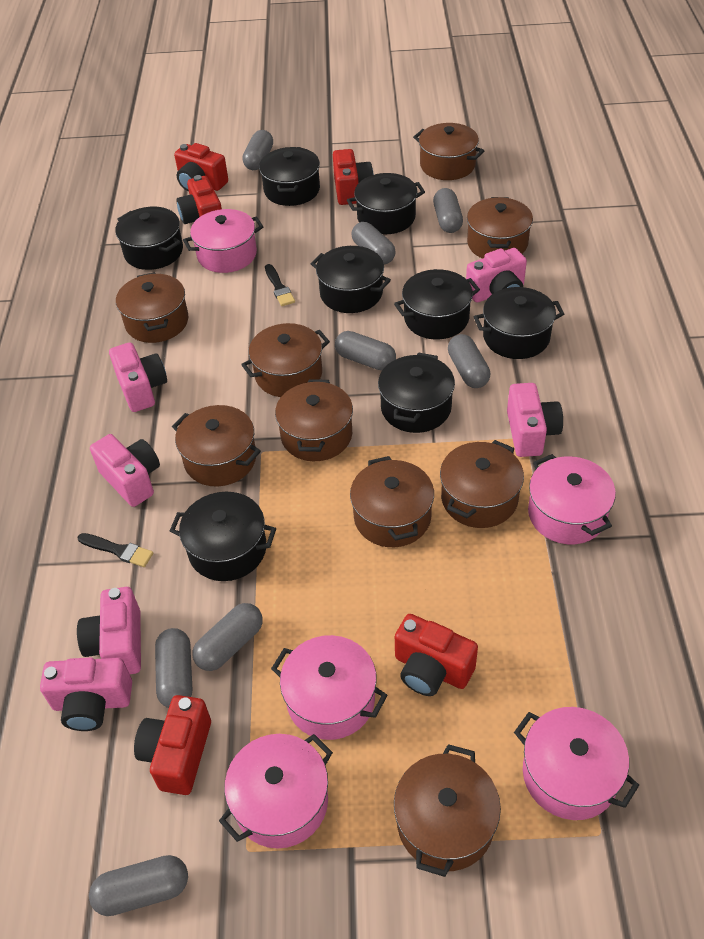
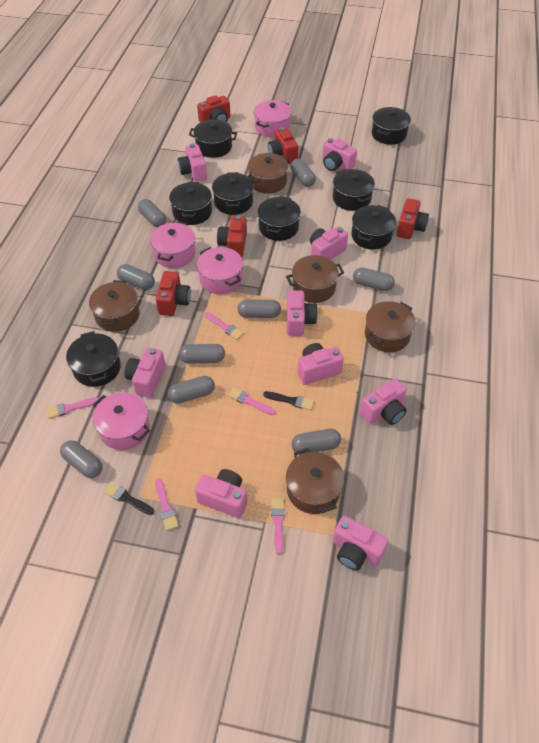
brown pot: [116,272,188,343] [172,405,261,487] [241,323,330,397] [275,379,353,461] [350,456,434,547] [394,744,501,877] [413,123,484,180] [440,440,524,528] [467,197,533,259] = 9 -> [89,280,140,332] [248,153,289,194] [286,255,344,303] [286,448,344,514] [365,301,416,352] = 5
grey capsule: [89,855,188,916] [155,628,192,708] [192,603,262,671] [242,130,273,170] [335,331,396,370] [351,222,396,264] [433,188,463,233] [448,334,490,388] = 8 -> [60,440,103,478] [117,264,155,290] [138,199,166,227] [168,376,215,404] [179,344,225,364] [237,300,281,318] [290,159,316,187] [291,429,341,455] [353,267,395,291] = 9
pink brush: none = 0 -> [46,397,99,419] [155,479,179,531] [205,312,244,340] [228,387,275,415] [271,498,285,554] = 5
pink camera: [40,657,132,731] [77,587,141,674] [90,434,160,507] [109,342,167,412] [466,248,527,302] [507,383,563,457] = 6 -> [124,347,166,398] [178,143,207,182] [195,469,247,518] [287,290,318,336] [298,343,344,385] [310,226,348,260] [322,138,357,171] [333,516,388,571] [360,378,407,425] = 9
pink pot: [183,209,264,273] [219,734,333,849] [271,635,387,740] [514,707,639,820] [528,454,616,544] = 5 -> [93,392,150,450] [150,222,195,268] [197,247,243,294] [254,100,291,137] = 4

